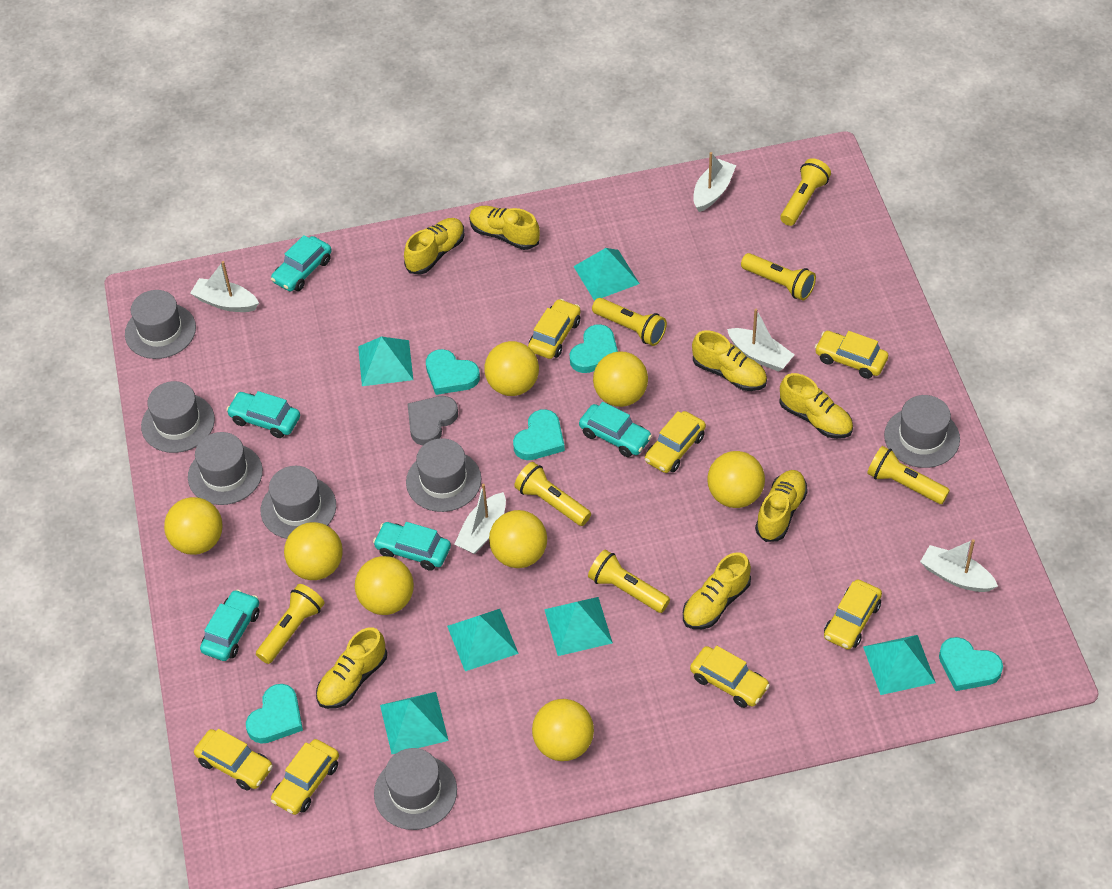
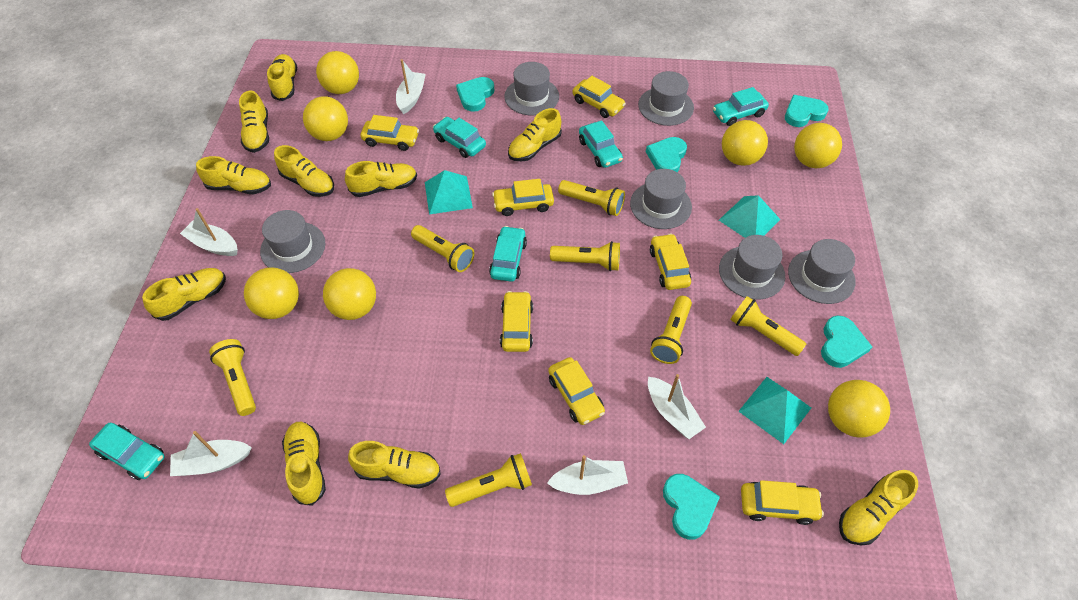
grey hat: [125,290,196,359] [141,381,215,453] [188,432,263,505] [261,466,336,539] [374,748,457,830] [406,438,481,512] [884,395,960,468] = 7 -> [260,210,326,273] [504,62,559,115] [630,169,692,229] [638,71,694,126] [719,235,785,300] [788,239,856,304] = 6
grey heart: [408,396,458,446] = 1 -> none = 0
turquoise pyramid: [358,337,413,386] [380,692,449,754] [447,609,519,671] [544,597,613,656] [573,248,640,301] [863,635,936,695] = 6 -> [425,170,473,214] [719,195,781,238] [739,377,811,444] = 3
yellow ball: [164,497,222,555] [284,522,343,580] [355,556,414,615] [484,341,539,396] [489,510,547,568] [532,699,594,761] [593,351,648,407] [707,451,765,508] = 8 -> [244,267,299,319] [303,96,348,141] [316,51,359,94] [323,268,376,320] [722,120,768,166] [794,123,842,168] [828,380,890,437] = 7
yellow shoe: [316,627,387,709] [404,218,464,275] [469,206,540,250] [683,552,751,629] [692,330,767,391] [755,470,808,542] [779,373,853,439] = 7 -> [142,268,226,321] [196,156,271,194] [239,91,269,153] [267,54,297,101] [274,145,334,197] [282,422,326,506] [345,161,417,197] [348,441,441,489] [508,108,562,161] [839,470,918,546] = 10

